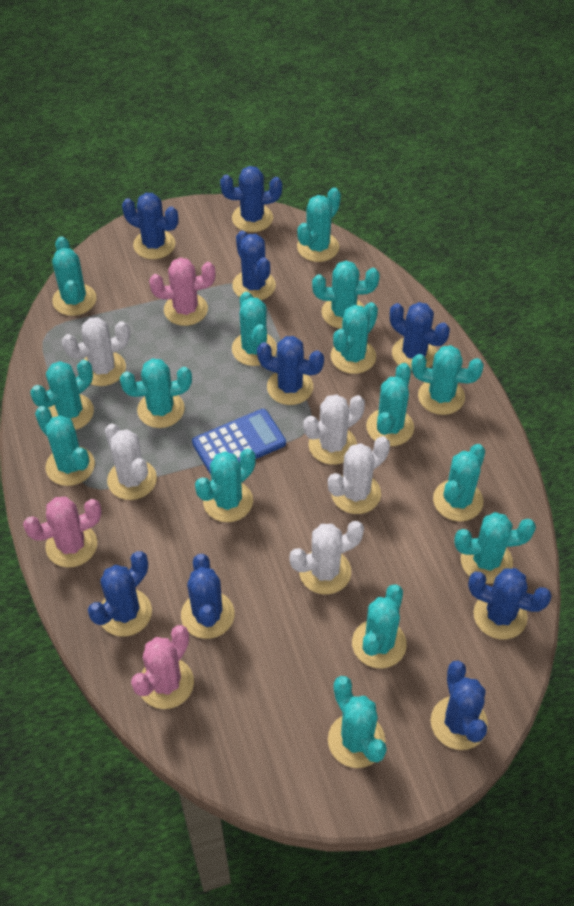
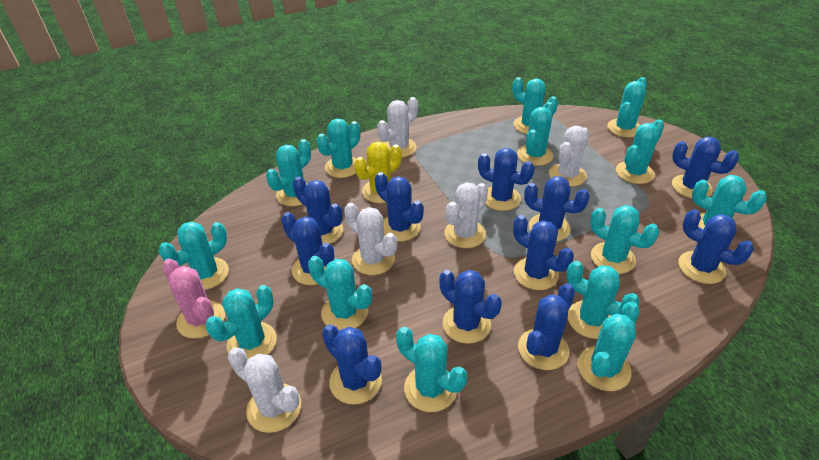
blue cactus: [88,551,152,636] [122,193,178,259] [181,554,234,639] [220,166,282,232] [232,231,276,300] [257,336,324,405] [390,302,450,371] [431,660,488,750] [468,568,552,639] = 9 -> [281,212,334,285] [293,176,343,244] [322,324,382,405] [375,172,424,242] [439,270,502,344] [478,148,534,211] [513,215,574,290] [518,283,575,370] [524,176,590,241] [672,137,739,198] [678,209,754,284] = 11
blue calculator: [192,409,286,475] = 1 -> none = 0
pink cactus: [23,497,102,568] [131,625,194,709] [149,257,215,326] = 3 -> [162,259,225,339] = 1
turquoise cactus: [30,360,94,430] [35,406,95,486] [52,236,96,316] [120,358,192,428] [195,448,256,522] [232,292,277,366] [297,187,341,262] [312,261,379,329] [328,676,387,768] [331,302,378,374] [352,584,407,668] [366,363,414,446] [411,345,484,415] [433,444,485,521] [454,512,536,584] = 15 -> [159,221,229,290] [205,285,277,359] [266,139,311,206] [308,256,372,331] [316,119,361,178] [396,327,467,412] [512,77,558,134] [517,102,554,166] [566,261,640,339] [578,302,640,391] [590,205,660,274] [607,77,647,138] [616,119,664,184] [692,175,767,230] = 14
yellow cactus: none = 0 -> [354,141,402,203] = 1

